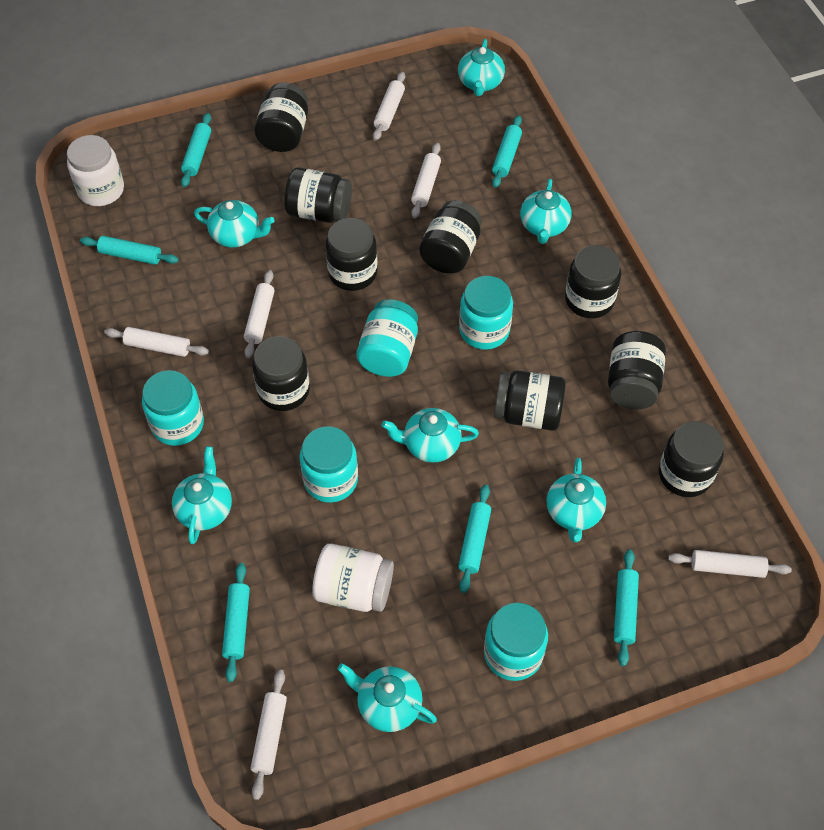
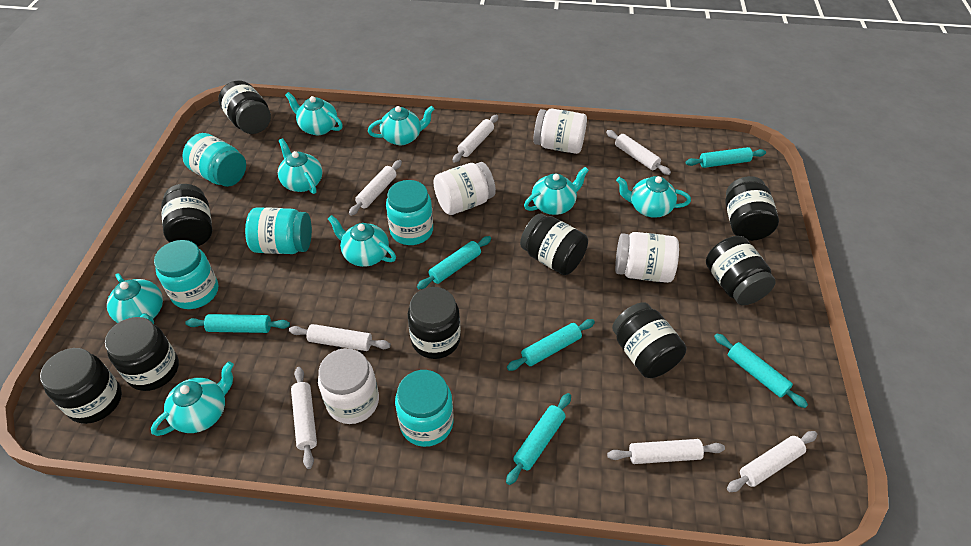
turquoise teapot: [172,446,232,544] [194,200,275,248] [338,663,437,732] [382,408,479,463] [458,39,505,96] [520,179,572,244] [546,458,606,542] = 7 -> [107,273,163,324] [151,361,234,436] [278,138,322,194] [285,92,343,135] [328,215,396,267] [368,106,434,145] [524,167,589,215] [616,176,691,218] = 8
white jar: [67,135,124,206] [312,544,394,612] = 2 -> [318,348,379,424] [433,162,496,215] [533,109,587,154] [615,232,679,283] = 4
white rolling pin: [104,327,209,357] [244,270,275,359] [250,670,287,800] [373,72,405,141] [411,143,441,218] [668,550,792,578] = 6 -> [289,324,391,351] [291,367,317,469] [349,160,402,216] [452,115,498,163] [606,130,671,175] [607,439,725,464] [727,431,817,492] = 7

